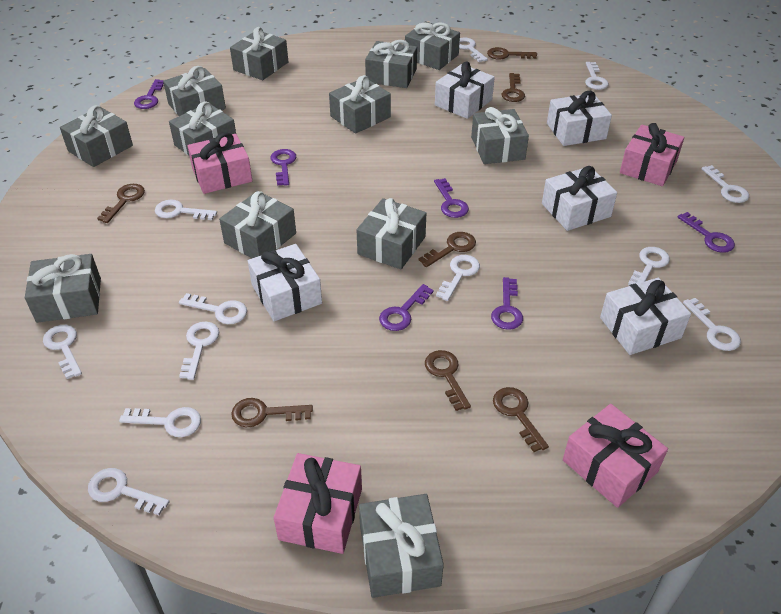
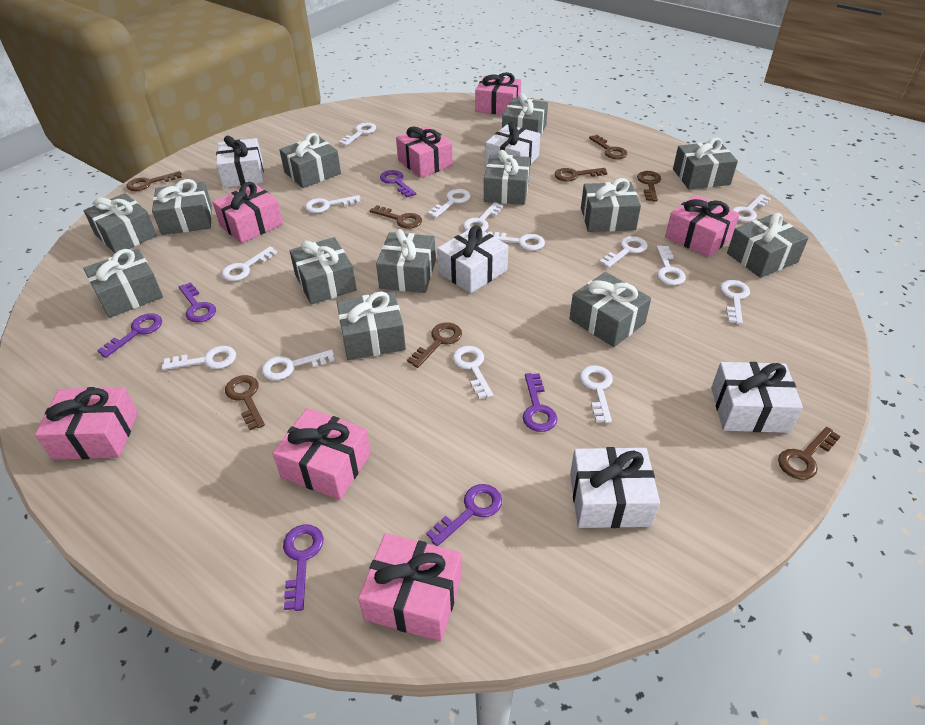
brown key: [97,184,145,223] [231,398,313,427] [419,232,476,267] [425,350,471,411] [487,47,537,60] [493,387,549,452] [502,73,525,102] = 7 -> [127,171,182,191] [225,375,265,430] [370,205,422,229] [407,323,462,368] [555,168,607,181] [589,135,627,159] [637,171,661,201] [778,427,841,480] = 8
grey gift: [25,254,101,323] [60,105,133,167] [163,66,226,116] [169,101,236,155] [219,191,296,258] [230,27,288,80] [329,75,391,134] [356,198,426,269] [359,494,444,598] [365,40,417,88] [405,21,460,70] [471,107,529,164] = 12 -> [83,249,163,318] [84,193,157,253] [152,179,212,235] [279,133,341,188] [290,237,357,305] [337,291,406,360] [376,229,436,293] [484,150,530,205] [502,93,548,136] [569,272,651,347] [581,178,641,232] [673,137,738,190] [727,213,809,278] = 13
pink gift: [187,132,252,194] [274,453,362,554] [563,404,668,508] [620,123,684,186] = 4 -> [35,387,138,460] [213,182,283,243] [272,408,371,500] [358,533,462,642] [396,126,453,178] [475,72,521,115] [665,195,740,258] = 7
white key: [43,325,82,379] [88,468,170,515] [119,407,201,437] [155,200,217,220] [179,293,247,324] [179,322,219,380] [436,255,480,301] [459,38,488,62] [585,62,609,90] [628,247,670,286] [683,298,741,351] [701,165,749,203] = 12 -> [162,346,236,370] [222,247,277,281] [262,350,334,380] [305,195,361,213] [339,123,376,146] [428,189,471,218] [453,346,493,399] [463,202,503,231] [488,231,545,251] [579,365,613,423] [600,236,648,268] [656,245,686,285] [720,280,750,324] [732,194,771,222] = 14

